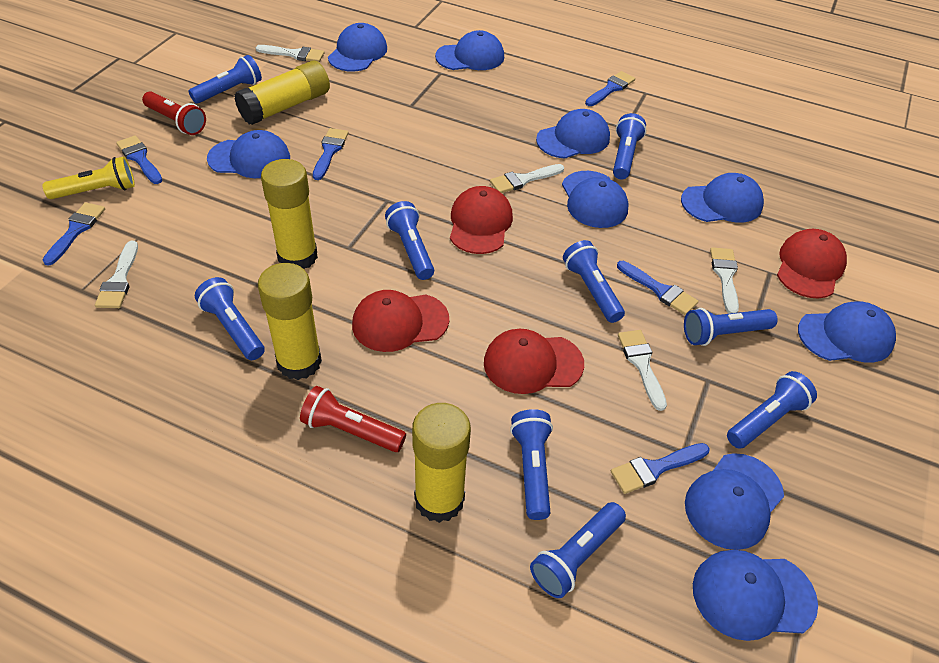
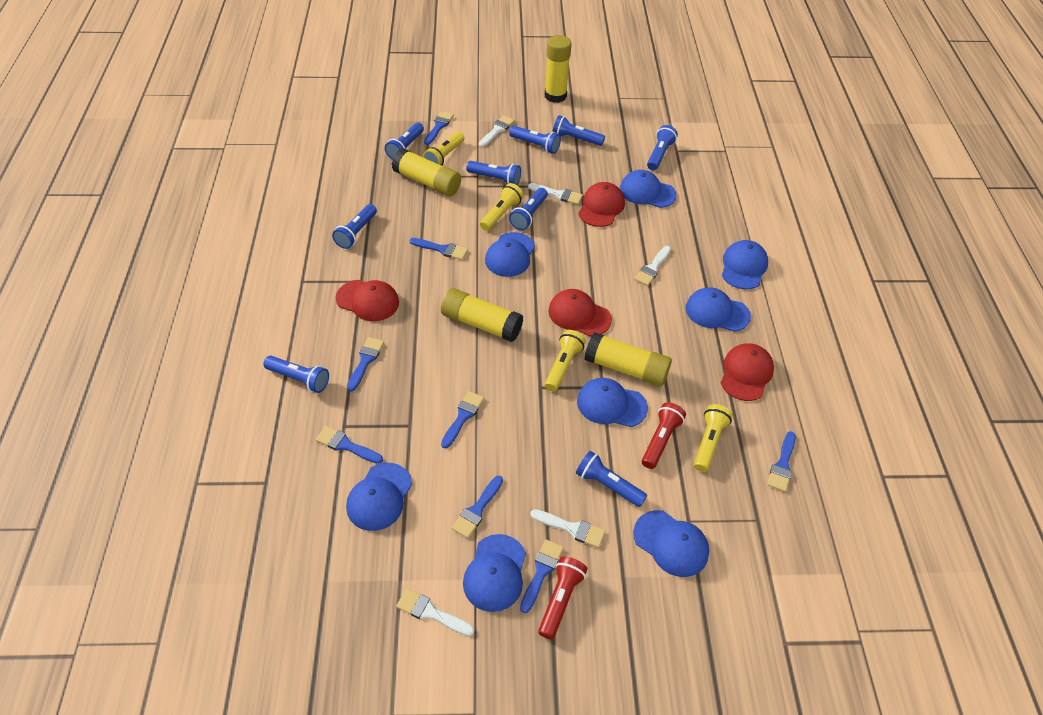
blue brush: [43,202,105,266] [116,135,162,184] [313,128,348,180] [585,71,635,106] [611,443,710,494] [617,261,698,315] = 6 -> [316,426,383,464] [347,337,384,392] [410,238,468,260] [424,111,454,145] [441,391,484,448] [452,476,503,538] [520,540,564,613] [767,431,796,492] = 8
blue cap: [207,130,290,178] [328,23,387,72] [435,30,504,70] [536,109,610,159] [562,171,629,228] [681,173,764,223] [685,453,784,550] [693,550,818,641] [798,301,896,363] = 9 -> [346,463,412,531] [463,534,526,612] [485,232,535,277] [577,378,648,427] [620,170,677,208] [633,510,709,577] [685,287,751,332] [722,240,768,289] = 8
yellow flashlight: [42,156,135,199] = 1 -> [423,132,465,166] [480,183,524,231] [545,330,586,391] [694,404,733,472] = 4

